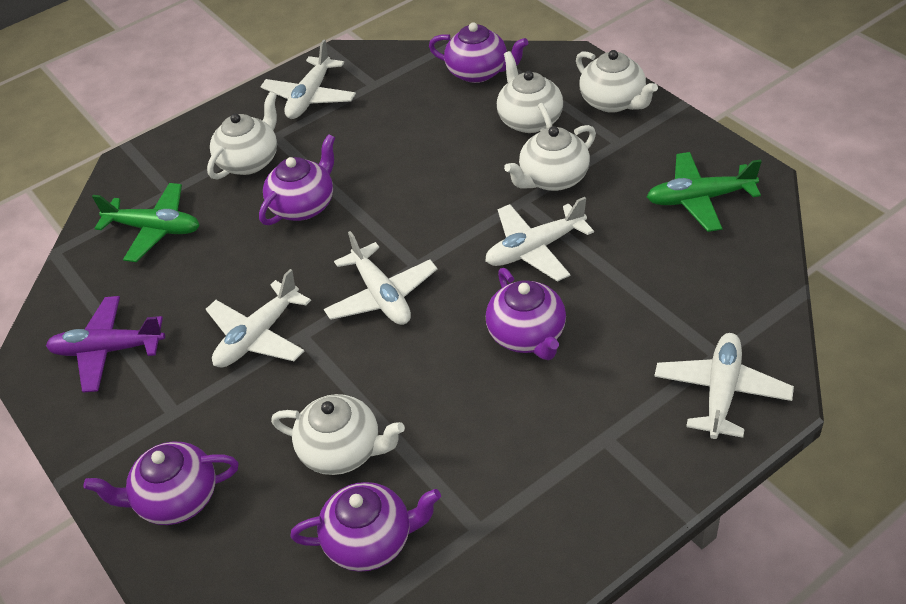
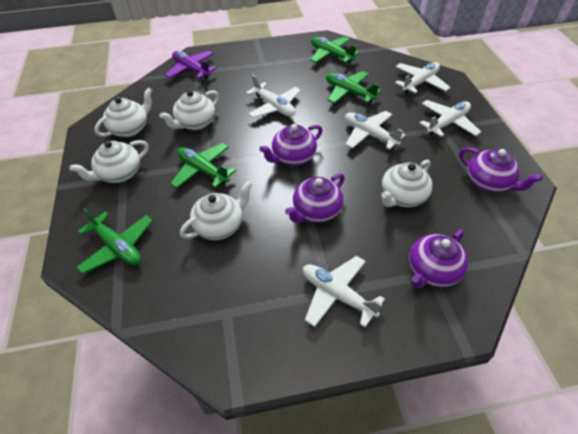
green plane: [92,183,200,262] [647,152,762,232] = 2 -> [76,208,153,274] [170,143,236,188] [310,37,360,64] [326,71,381,103] = 4
purple teapot: [84,442,238,525] [259,134,335,225] [290,482,441,572] [429,22,528,83] [486,268,566,360] = 5 -> [259,124,323,166] [285,173,345,223] [409,229,468,288] [459,147,543,192] = 4

